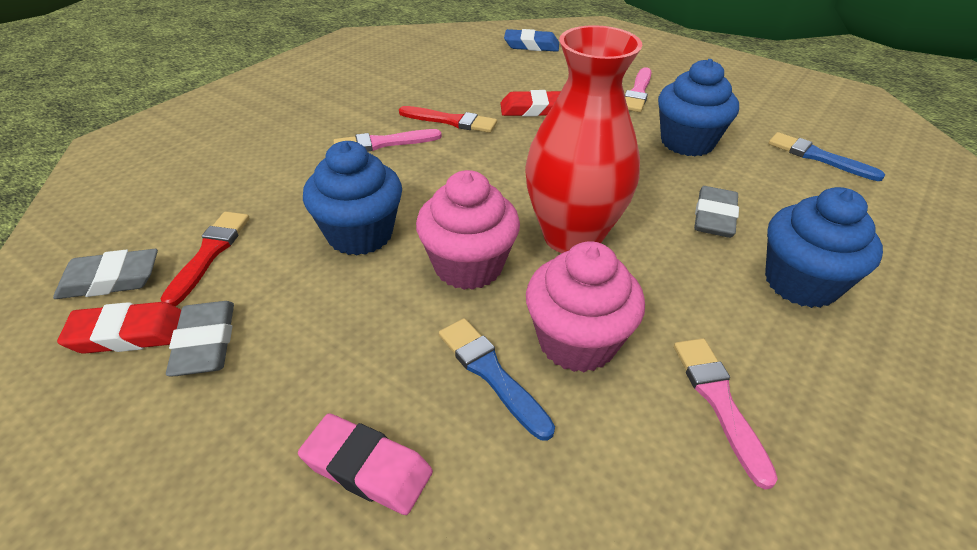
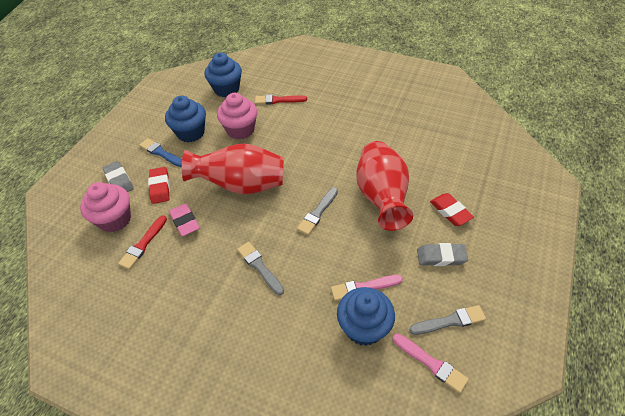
blue brush: [439,318,555,441] [768,132,885,181] = 2 -> [139,138,182,167] = 1
blue eraser: [504,29,559,52] = 1 -> none = 0
grey brush: none = 0 -> [237,242,284,295] [297,187,338,235] [409,305,486,335] = 3
grey eraser: [53,249,158,299] [166,301,234,377] [694,186,739,238] = 3 -> [102,161,134,192] [417,243,468,266] = 2
pink brush: [333,129,442,152] [625,67,652,112] [674,338,778,490] = 3 -> [331,275,403,301] [393,333,469,393] = 2
red vase: [525,25,642,253] = 1 -> [182,144,284,194] [356,141,413,231] = 2

